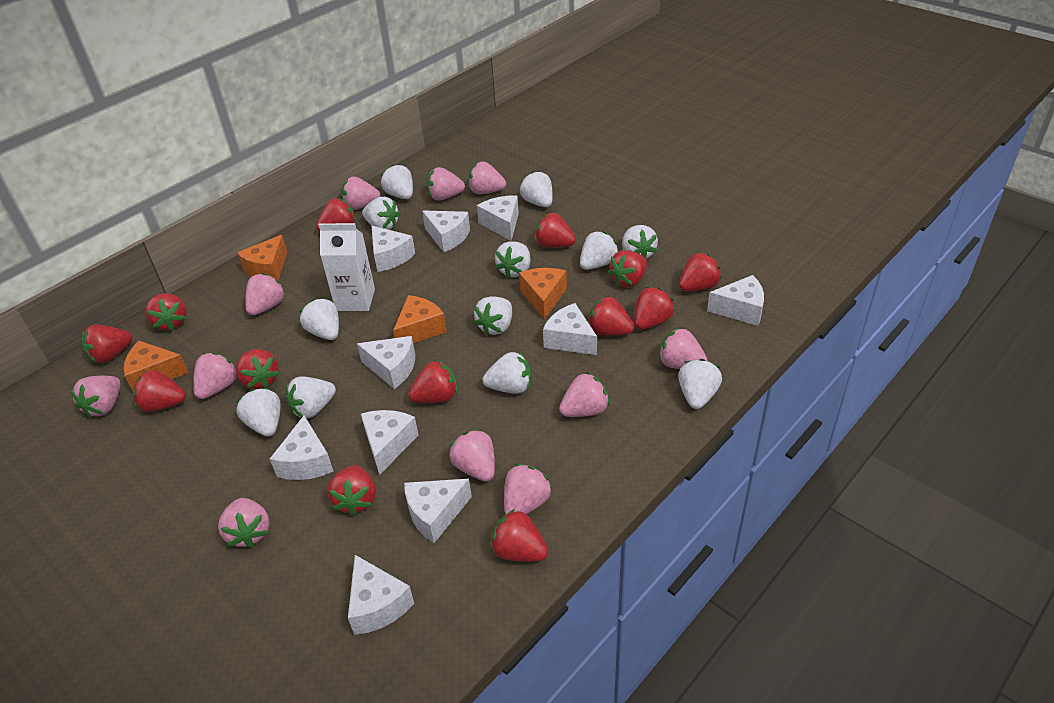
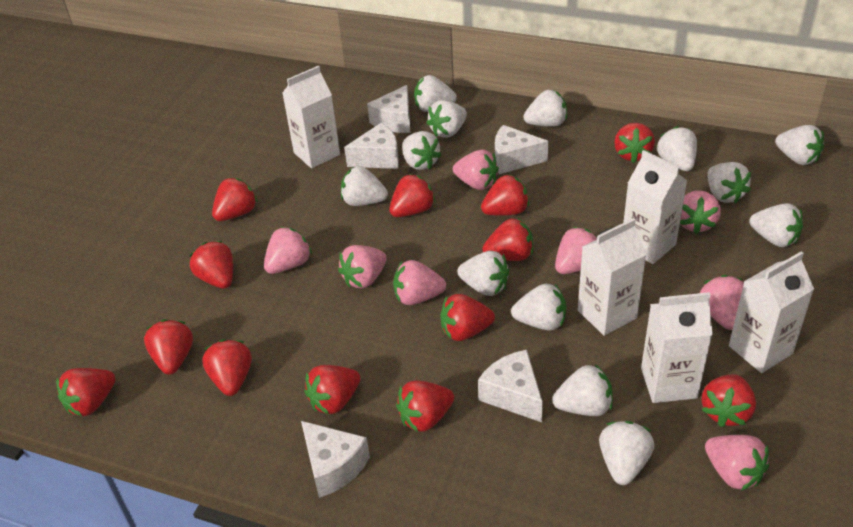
orange cheese: [123,341,189,391] [237,235,288,280] [393,295,447,343] [519,268,567,320] = 4 -> none = 0
pink strawberry: [70,376,121,418] [193,352,236,399] [218,498,270,548] [245,273,286,315] [341,177,380,210] [426,167,465,201] [449,429,495,482] [468,162,506,194] [504,464,552,515] [559,372,610,417] [659,327,708,369] = 11 -> [264,227,312,274] [338,245,387,288] [393,260,446,305] [453,150,499,190] [555,227,597,274] [680,190,721,234] [700,275,744,330] [705,435,769,491] = 8
white carton: [319,223,375,311] = 1 -> [283,66,340,168] [578,218,647,336] [623,150,687,264] [641,292,713,403] [729,251,814,373] = 5
white cheese: [270,416,334,480] [348,555,414,635] [357,336,415,389] [361,410,419,475] [372,226,415,272] [404,479,472,543] [422,210,470,252] [477,196,519,241] [543,303,597,355] [707,275,764,326] = 10 -> [301,421,370,498] [344,123,399,169] [367,85,410,133] [478,350,543,422] [495,125,548,174] = 5
white strawberry: [236,388,280,436] [286,376,336,419] [299,298,339,340] [362,197,400,230] [381,164,413,199] [474,296,512,335] [483,352,531,394] [495,241,530,278] [520,171,553,207] [580,231,618,270] [622,225,658,259] [678,359,722,409] = 12 -> [341,166,388,206] [402,131,441,170] [414,75,457,112] [427,100,467,138] [457,251,509,296] [511,284,566,330] [523,90,567,127] [552,364,613,416] [599,421,654,485] [657,126,697,171] [707,162,751,204] [750,203,803,247] [775,125,824,165] = 13

